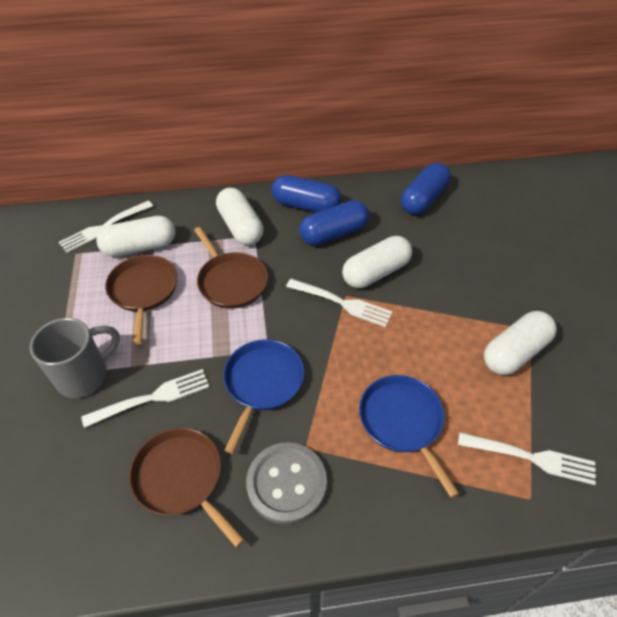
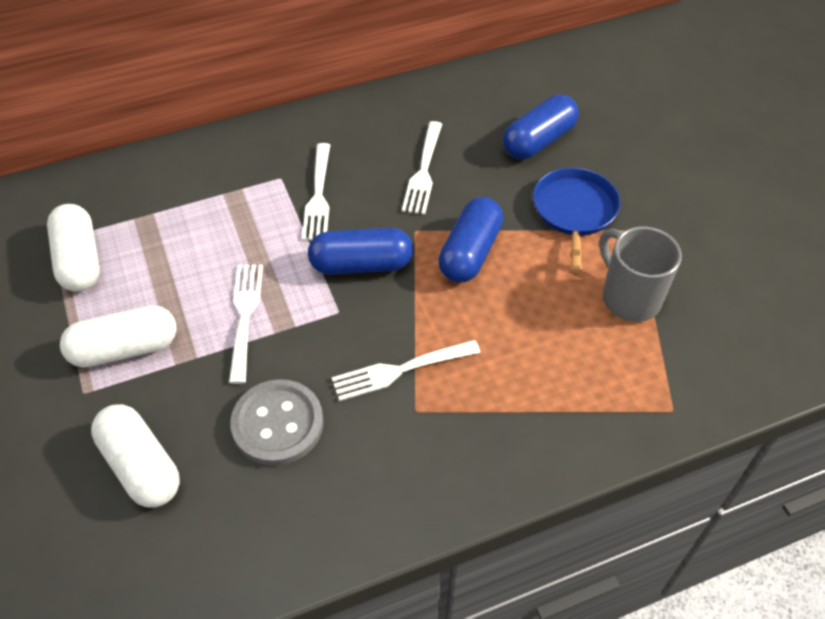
blue pan: [223,339,304,454] [359,375,459,498] = 2 -> [533,168,621,273] = 1
brown pan: [105,255,178,345] [129,428,245,548] [194,227,268,309] = 3 -> none = 0
white capsule: [96,216,176,257] [216,187,264,245] [342,236,412,288] [484,311,557,375] = 4 -> [47,204,100,291] [60,305,177,368] [91,404,180,508] = 3

